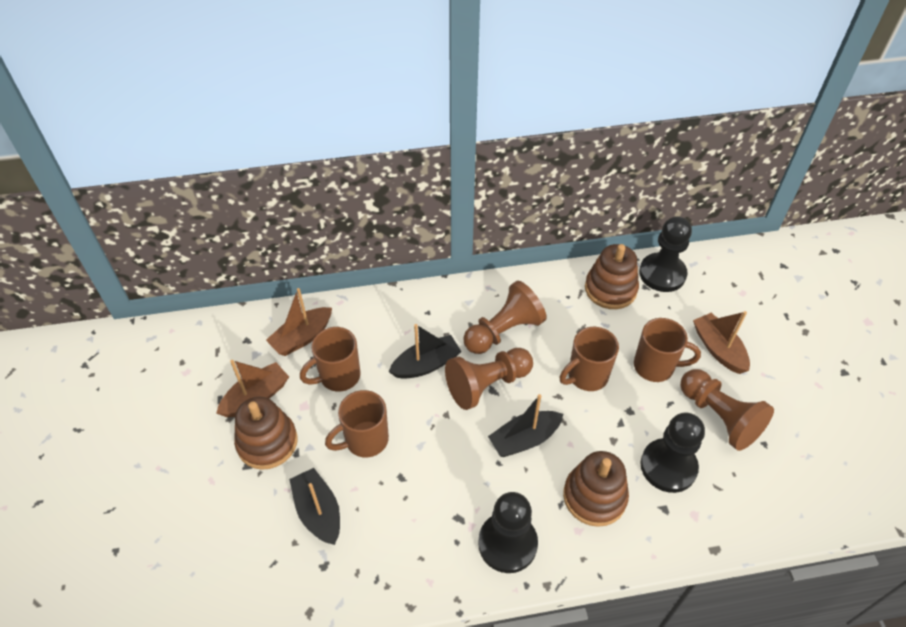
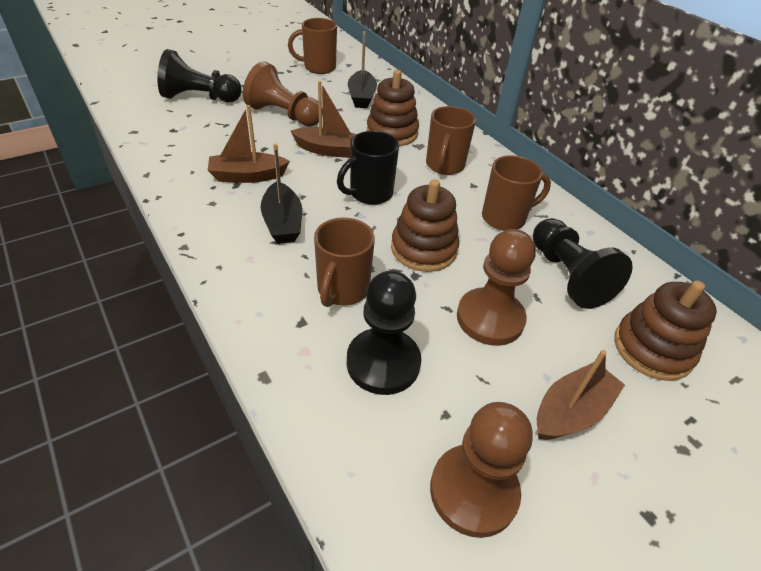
black boat: [289,468,340,545] [389,324,462,379] [488,394,563,457] = 3 -> [261,144,302,244] [348,31,377,108] = 2
black mug: none = 0 -> [337,131,399,205] = 1

